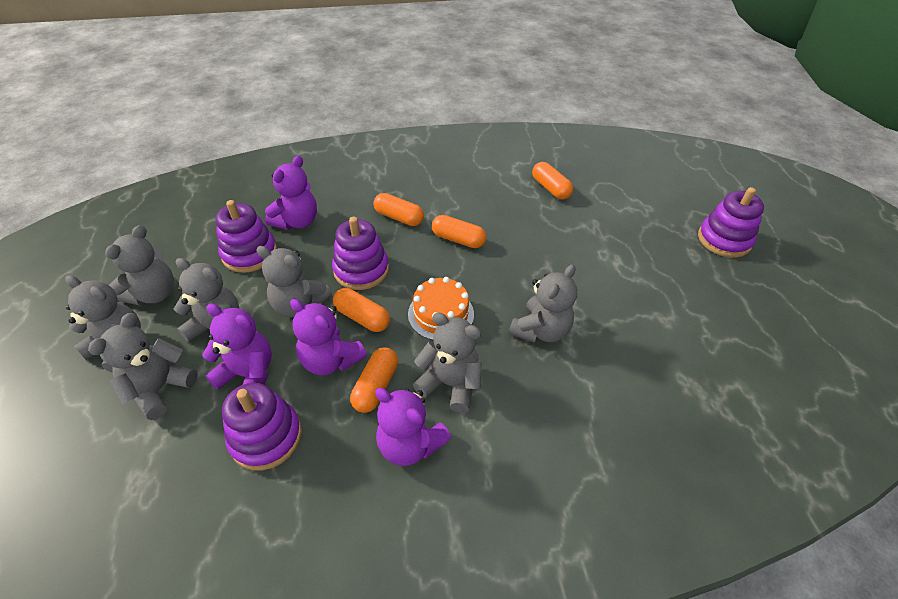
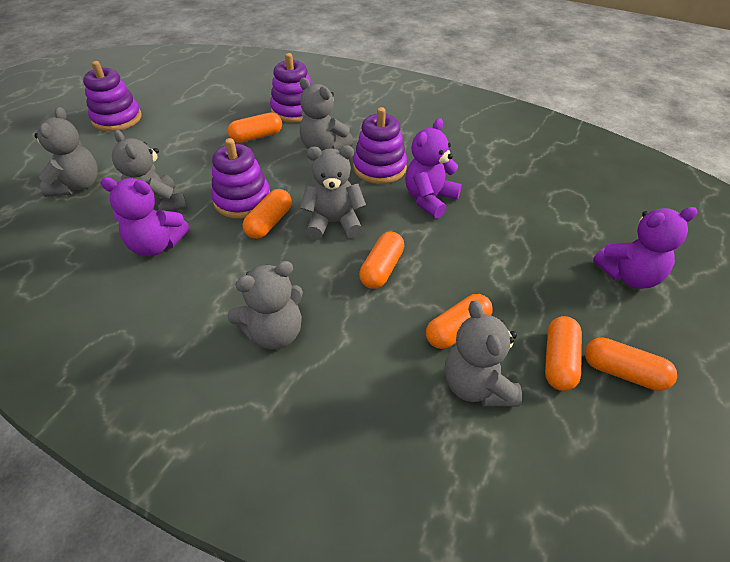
grey teddy bear: [65,275,141,372] [88,313,198,420] [105,225,174,306] [174,258,240,344] [256,246,332,317] [413,312,482,413] [509,264,577,343] = 7 -> [35,107,98,197] [112,130,187,212] [227,261,303,349] [300,78,354,151] [300,145,366,240] [445,300,522,407] = 6
orange cake: [408,277,474,340] = 1 -> none = 0
orange capsule: [333,288,390,332] [350,347,398,413] [373,193,424,226] [432,215,486,248] [532,162,573,200] = 5 -> [228,113,282,143] [243,189,292,239] [359,232,404,289] [426,294,493,349] [545,316,582,391] [585,337,677,391] = 6
purple teddy bear: [202,303,272,390] [265,156,317,230] [290,299,367,375] [375,388,451,466] = 4 -> [100,177,190,256] [405,118,462,219] [593,207,697,289] = 3

